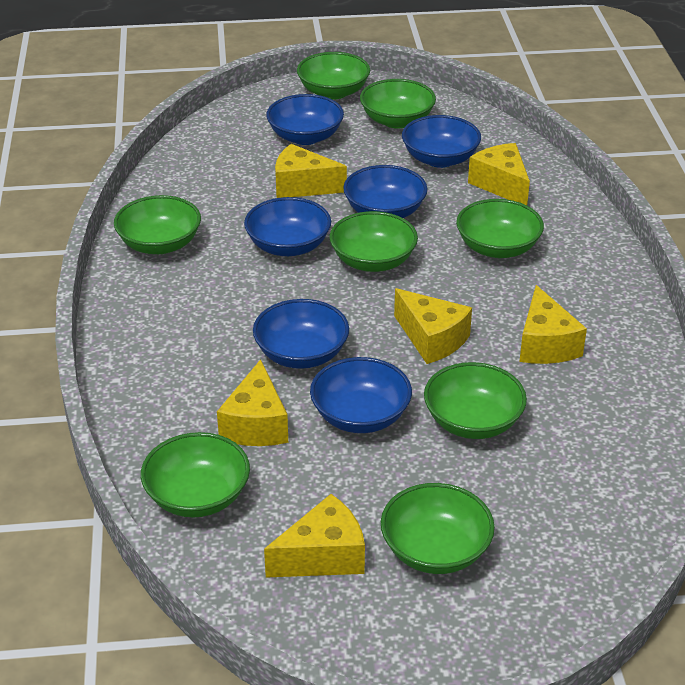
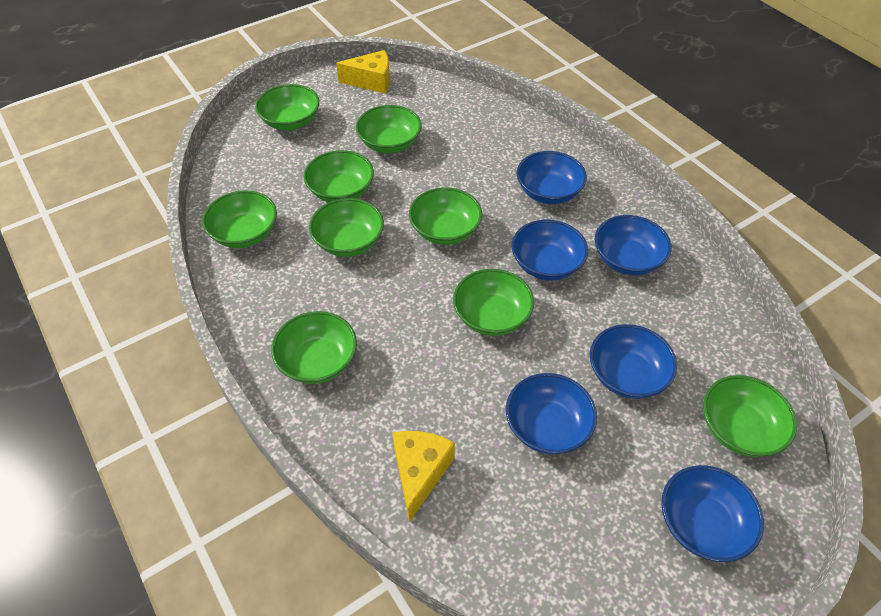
green bowl: [114,195,201,254] [141,432,250,517] [297,52,370,99] [329,211,418,272] [360,79,436,129] [381,483,495,574] [424,362,527,439] [456,199,544,258] = 8 -> [202,190,277,248] [255,84,320,130] [271,311,357,384] [304,150,374,202] [309,198,384,257] [356,105,422,153] [409,187,482,245] [453,269,534,336] [703,375,797,457] = 9
yellow cheese: [217,359,288,446] [264,494,365,578] [275,144,347,198] [394,288,472,364] [468,143,530,205] [519,285,587,364] = 6 -> [336,50,390,94] [392,431,455,522] = 2

